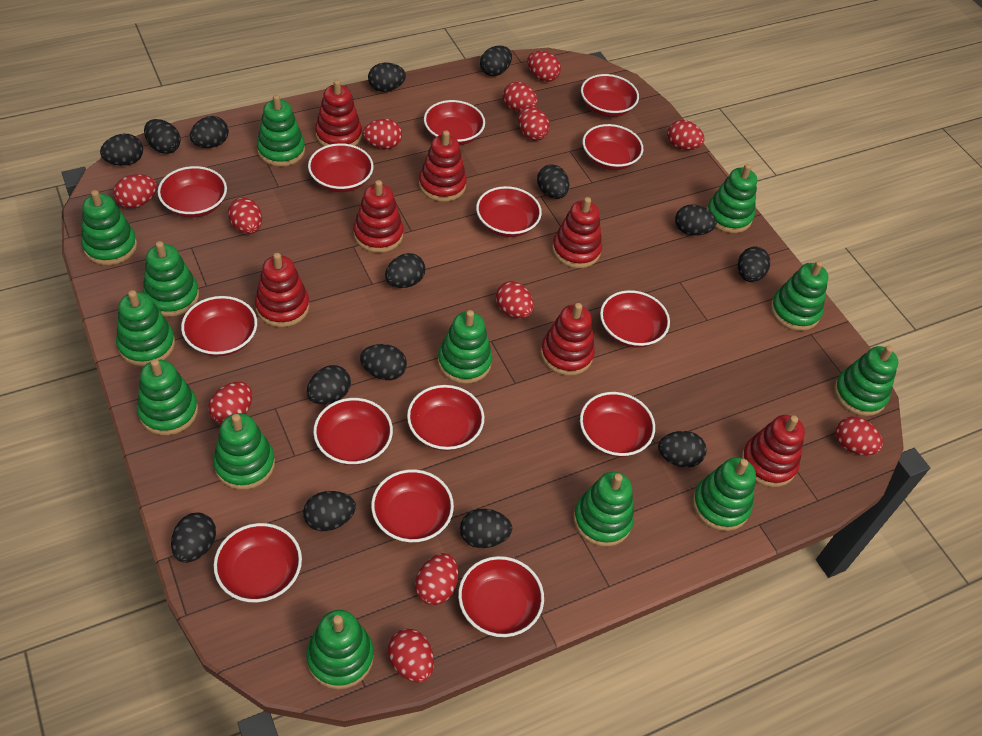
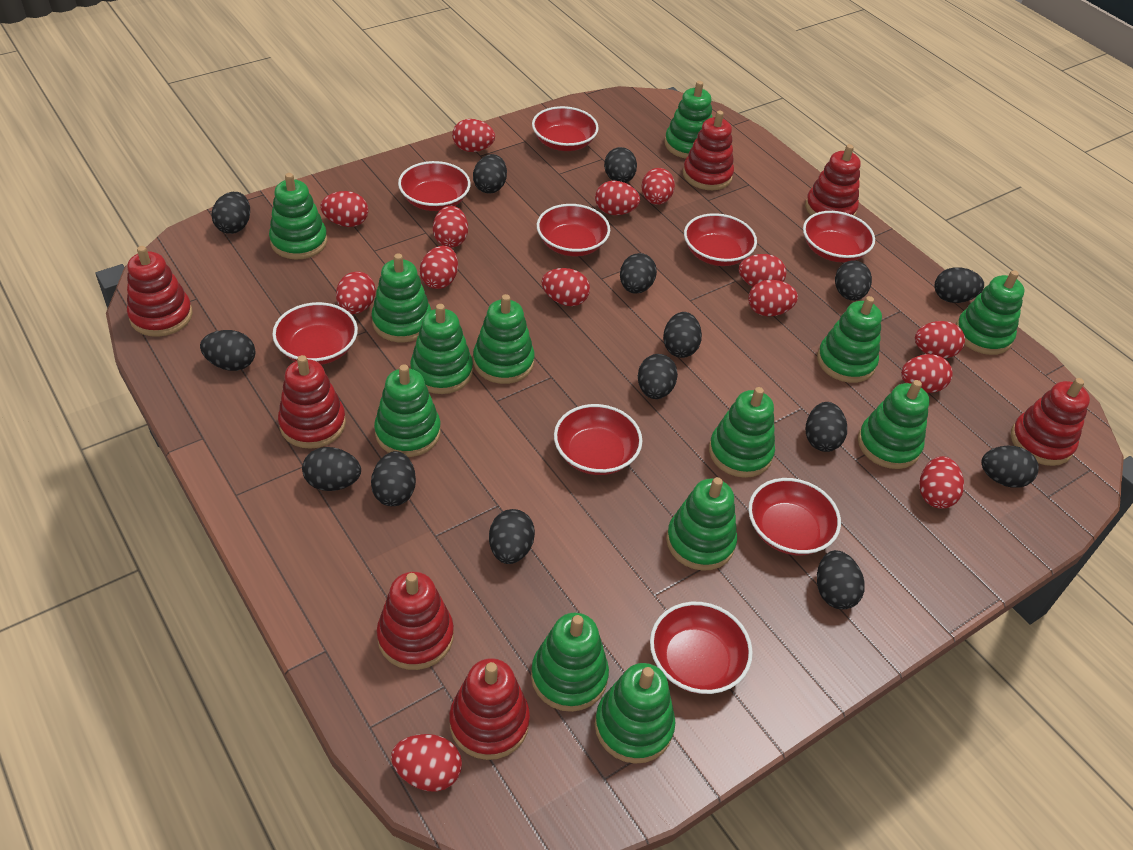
red bowl: [158,166,227,218] [181,296,257,356] [214,523,302,602] [308,143,373,192] [313,398,393,465] [371,469,454,542] [407,385,484,451] [424,100,485,145] [458,556,544,637] [476,186,542,237] [580,392,655,457] [581,74,639,117] [583,124,643,170] [600,290,670,348] = 14 -> [272,302,358,365] [398,161,471,211] [532,106,599,151] [537,204,610,256] [554,404,642,475] [650,602,753,694] [684,213,757,266] [748,478,841,555] [803,211,875,263] = 9
red egg: [114,174,157,208] [208,382,252,424] [228,197,262,234] [363,119,402,149] [388,629,434,682] [415,553,458,605] [496,281,534,319] [503,82,538,112] [518,106,550,141] [527,51,561,82] [667,120,705,150] [835,417,883,455] = 12 -> [320,191,368,227] [336,271,376,314] [391,734,462,792] [420,246,458,289] [433,206,468,248] [452,119,495,152] [542,268,590,306] [595,181,640,215] [641,168,675,205] [739,254,786,287] [748,280,798,316] [901,354,953,393] [915,321,965,358] [919,456,964,509] = 14

